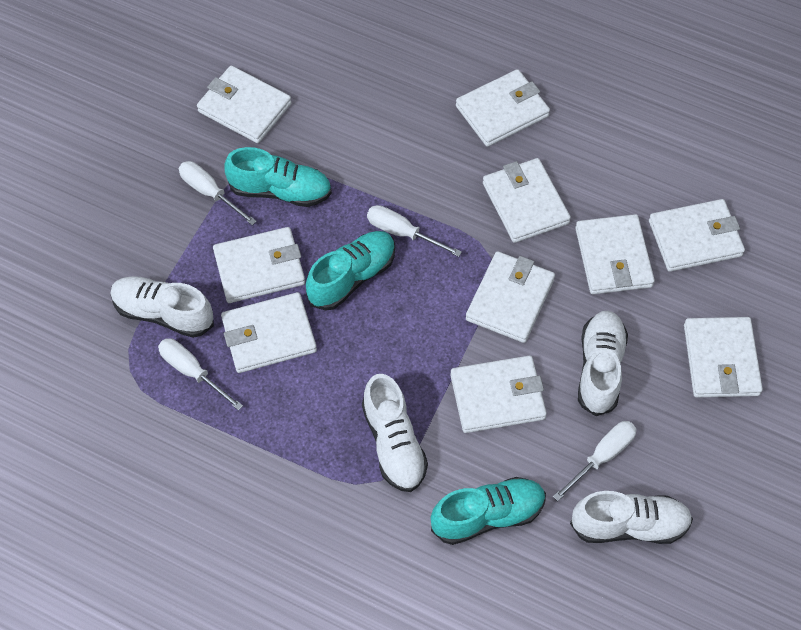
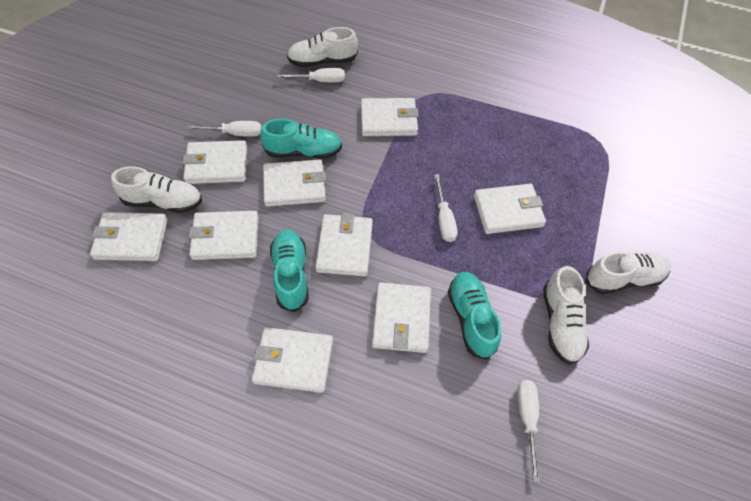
white wallet: [197,66,292,143] [213,227,305,303] [221,292,317,373] [450,356,547,433] [456,69,550,147] [466,251,555,343] [483,158,571,243] [575,214,655,294] [649,199,745,272] [684,317,763,398] = 10 -> [90,212,168,261] [183,140,247,184] [189,211,258,260] [252,327,333,393] [263,160,326,207] [315,213,373,277] [361,98,419,136] [372,282,431,353] [474,184,546,234] = 9

